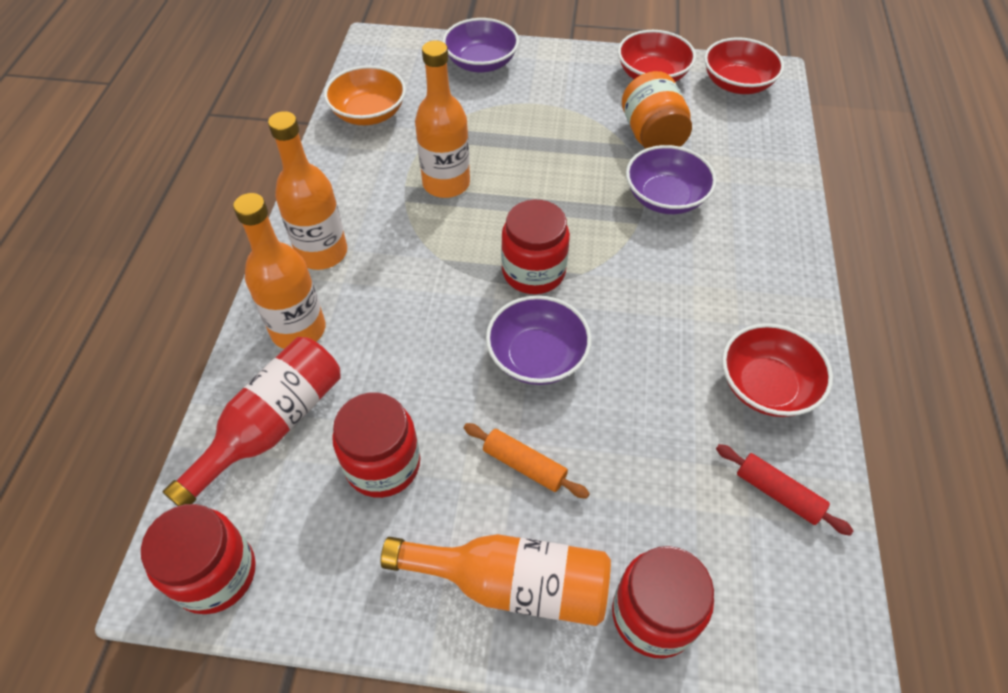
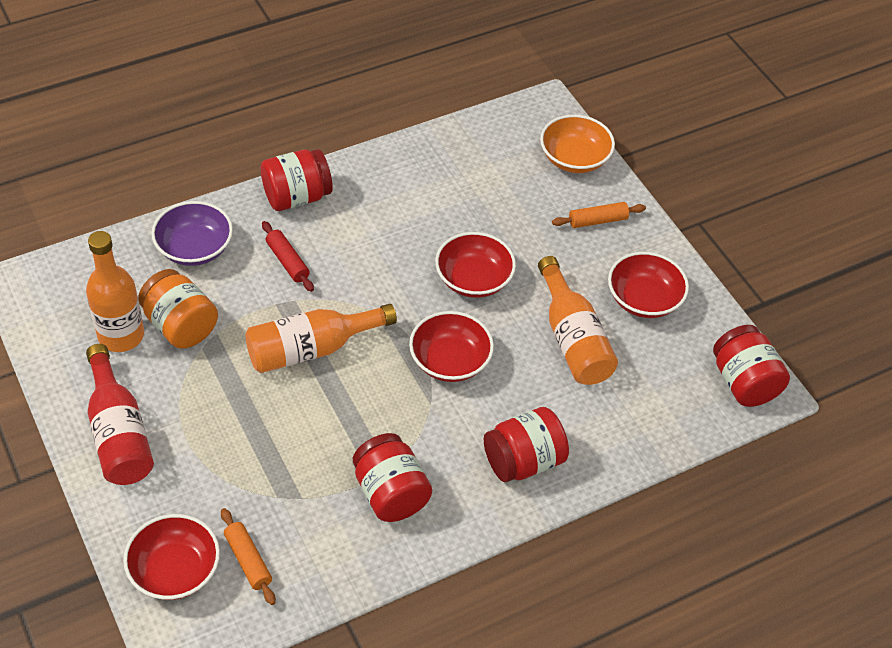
orange bottle: [233,193,325,349] [268,111,347,270] [381,534,611,626] [415,40,470,198] = 4 -> [86,231,144,352] [245,304,397,373] [538,256,618,385] = 3
orange rolling pin: [464,423,590,499] = 1 -> [221,508,276,605] [552,202,646,228] = 2
purple bowl: [442,18,519,72] [486,295,591,385] [626,145,717,214] = 3 -> [151,201,233,266] = 1
red bowl: [618,30,696,82] [704,37,784,94] [722,323,833,417] = 3 -> [123,514,220,600] [409,311,494,382] [435,232,516,298] [608,252,689,318] = 4

